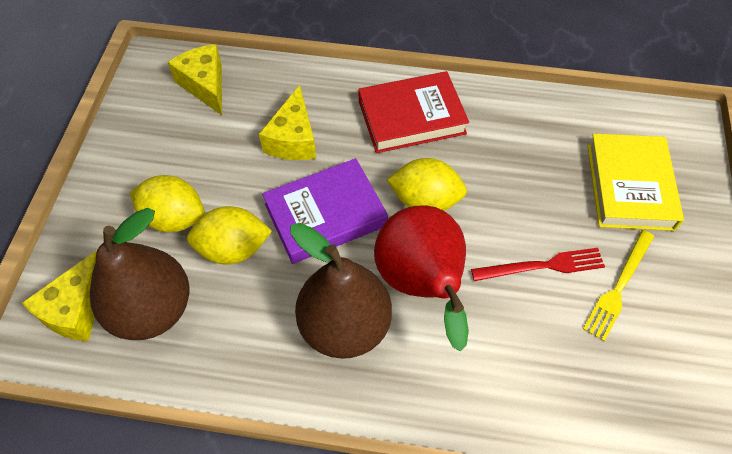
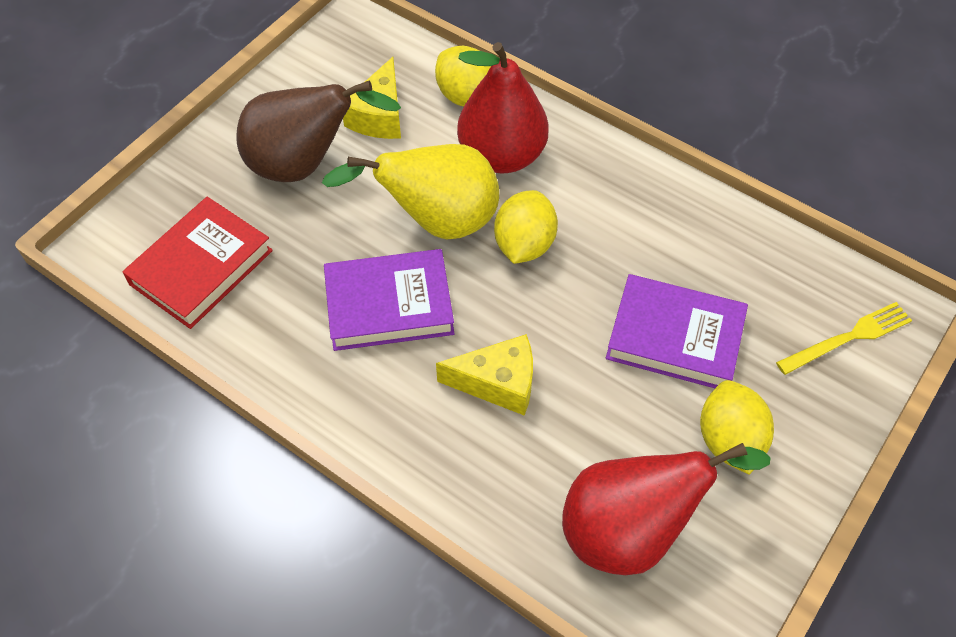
brown pear: [90,208,189,340] [291,223,392,359] = 2 -> [236,81,401,182] = 1
purple book: [262,158,388,264] = 1 -> [324,249,455,351] [606,274,748,388] = 2
red fork: [471,248,605,281] = 1 -> none = 0
red pear: [374,205,469,351] = 1 -> [457,42,549,173] [562,443,771,575] = 2
yellow book: [587,133,684,231] = 1 -> none = 0
yellow cheese: [22,250,97,341] [168,44,222,115] [259,85,316,160] = 3 -> [343,57,401,139] [436,334,533,416] = 2
yellow pear: none = 0 -> [322,144,499,239] = 1

